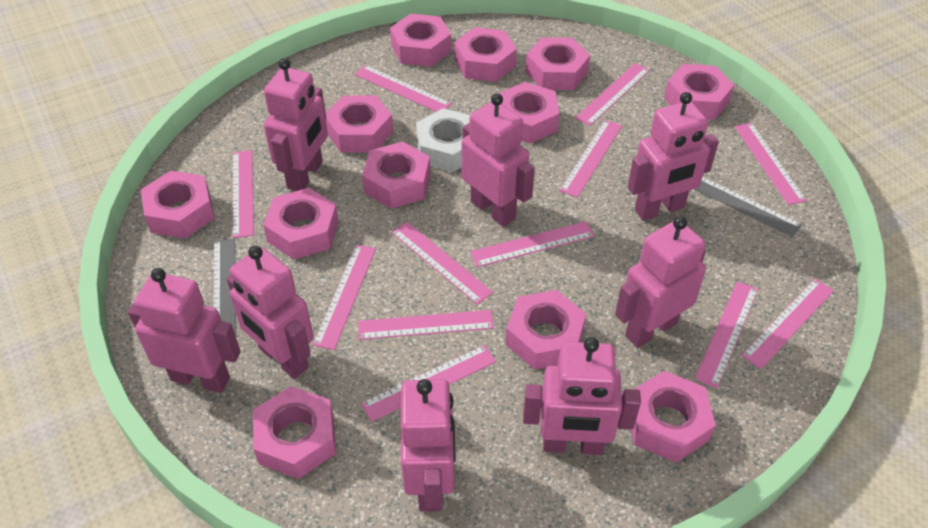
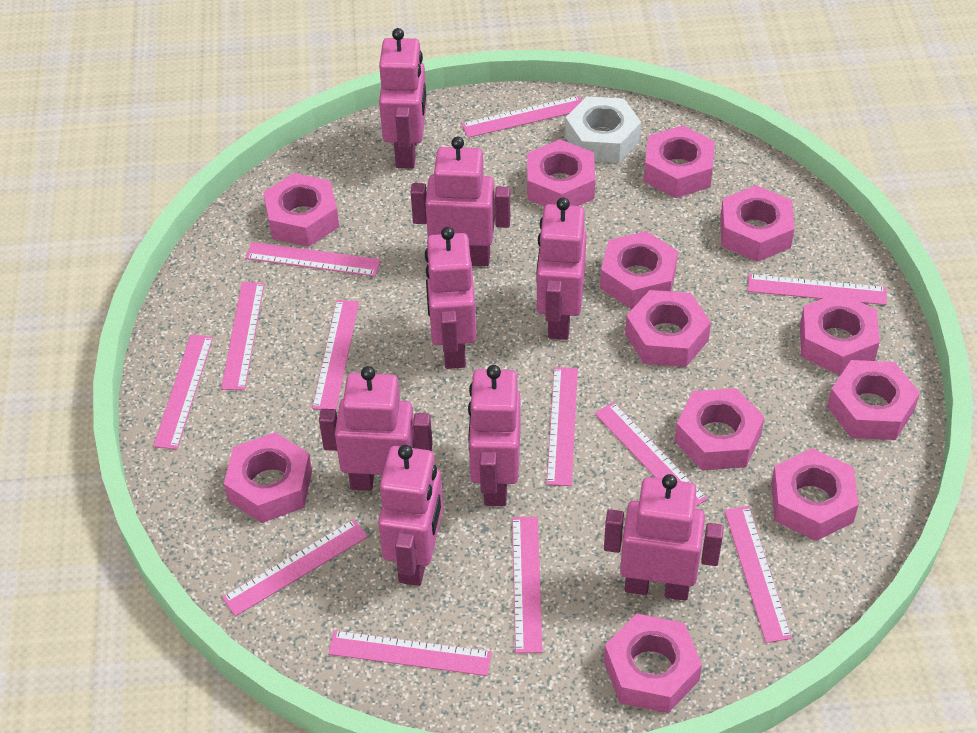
grey ruler: [213,238,236,336] [694,177,802,237] = 2 -> none = 0

